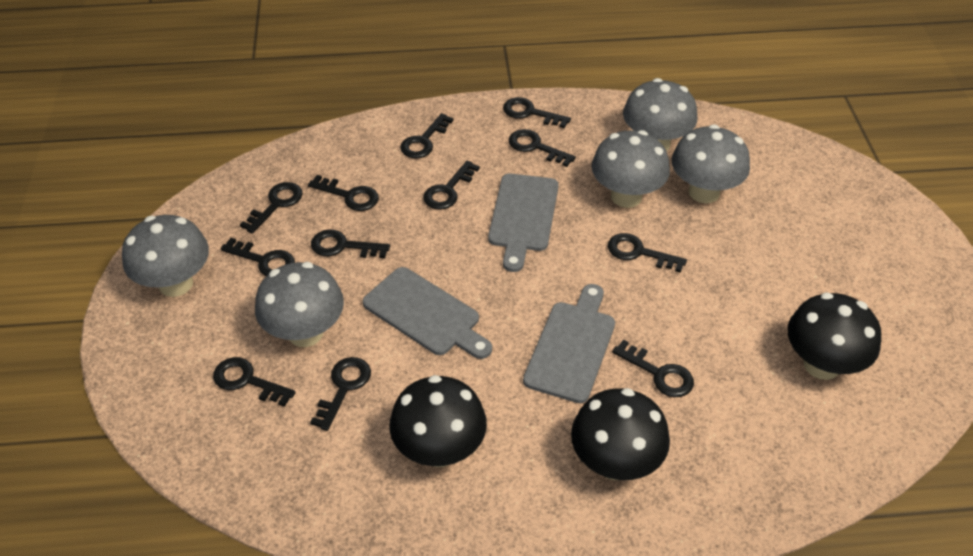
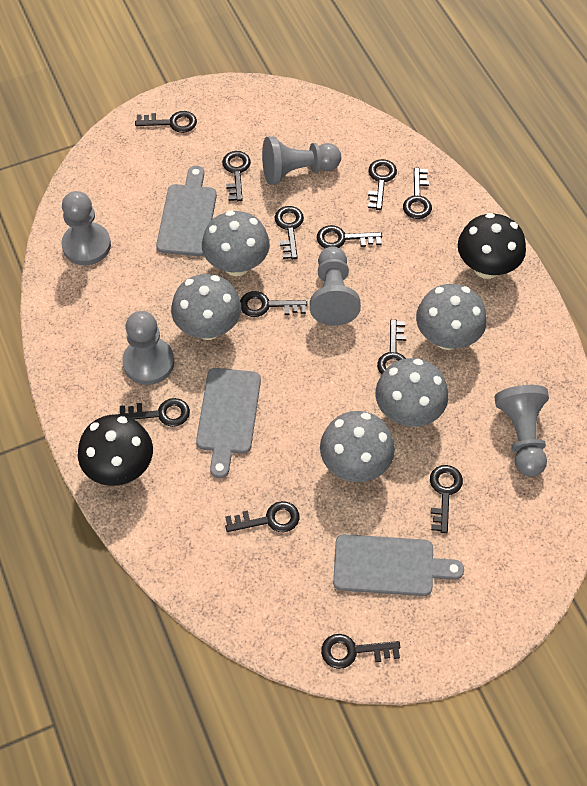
black mushroom: [389,375,487,467] [571,388,670,480] [787,293,881,380] = 3 -> [78,414,153,486] [458,213,526,279] = 2
grey pawn: none = 0 -> [61,191,111,265] [122,311,174,385] [262,136,341,185] [310,247,361,326] [494,385,549,477] = 5

